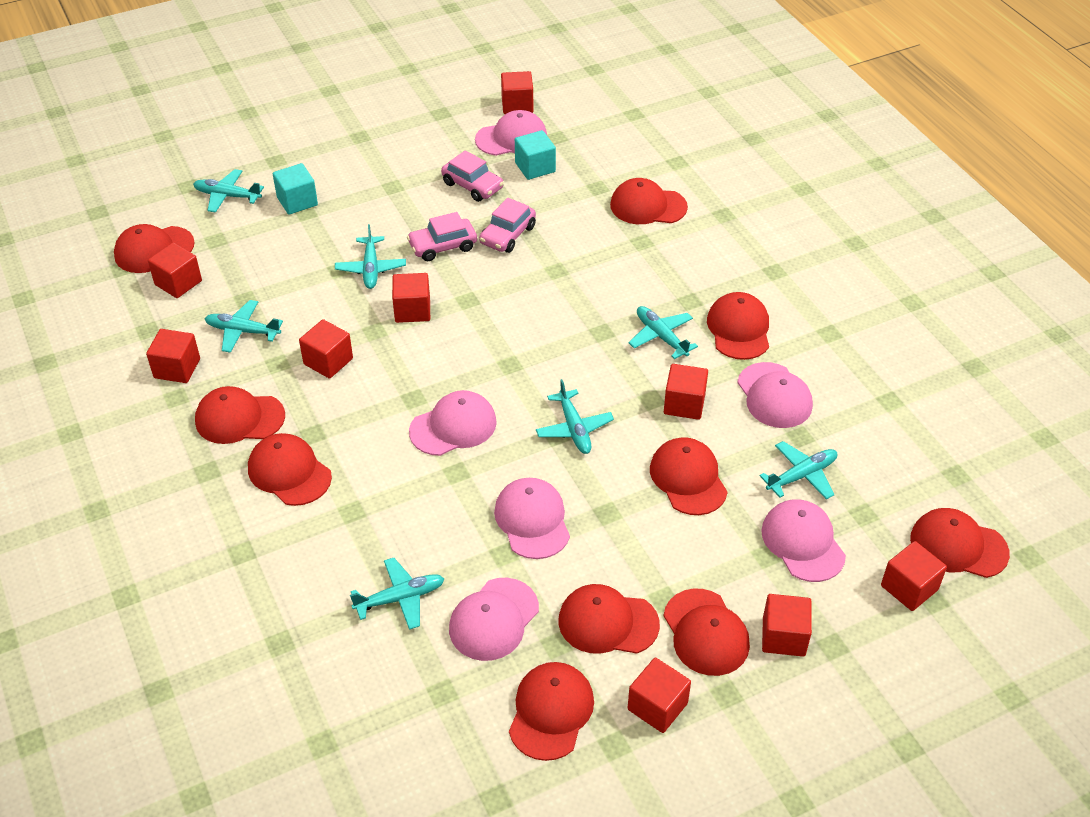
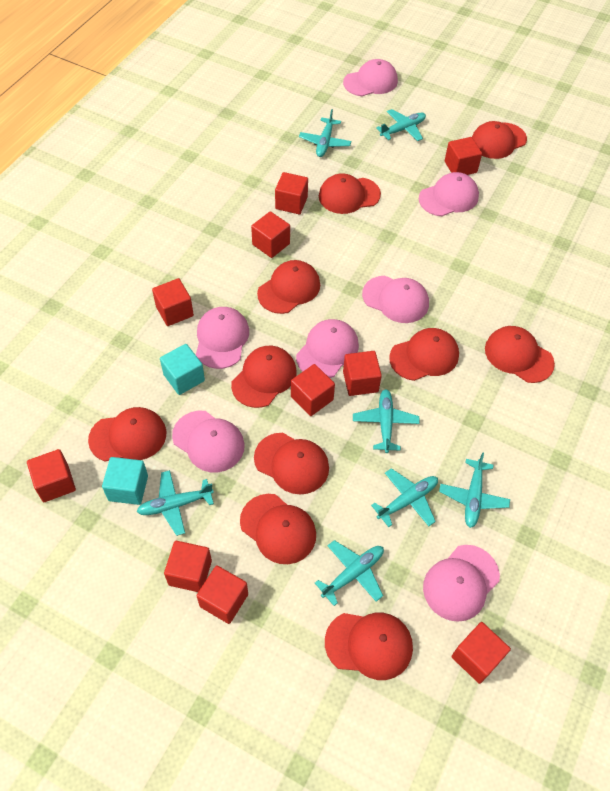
pink cap: [409,390,497,456] [449,578,539,661] [475,110,547,156] [494,478,570,559] [737,362,813,428] [761,499,846,582] = 6 -> [172,411,245,472] [196,307,249,369] [296,319,359,378] [343,59,398,96] [362,276,429,323] [419,172,479,216] [423,545,500,622] = 7
pink car: [407,212,477,261] [441,150,504,202] [479,198,536,253] = 3 -> none = 0
red cube: [146,329,200,383] [148,242,202,298] [299,319,353,379] [392,273,430,323] [501,71,533,114] [628,658,691,733] [664,364,708,420] [762,594,812,657] [881,541,947,611] = 9 -> [27,449,76,502] [152,278,194,326] [164,541,212,592] [196,565,248,624] [251,211,290,258] [275,172,308,214] [291,364,335,416] [343,351,382,396] [445,137,482,175] [452,622,511,684] = 10

